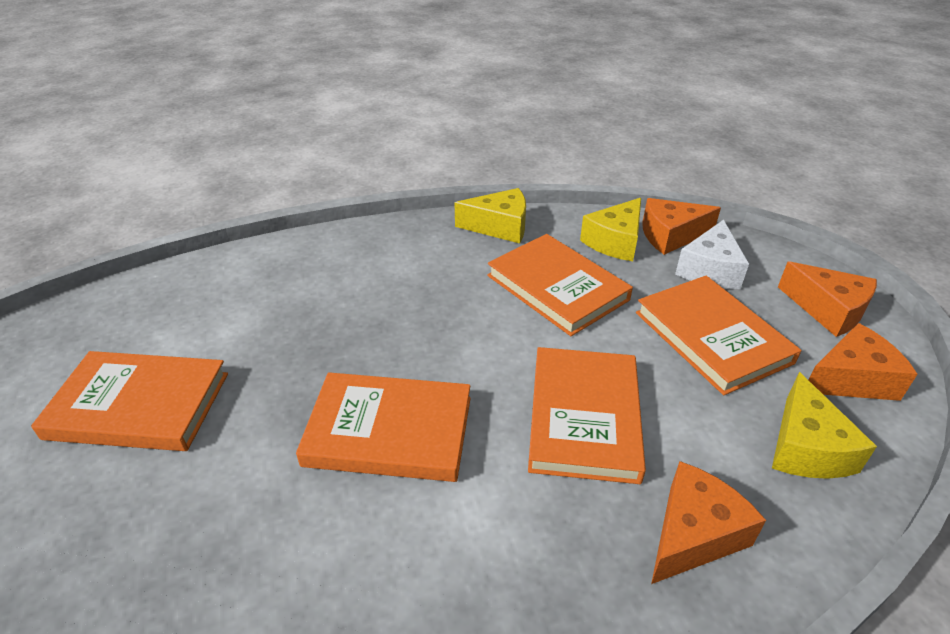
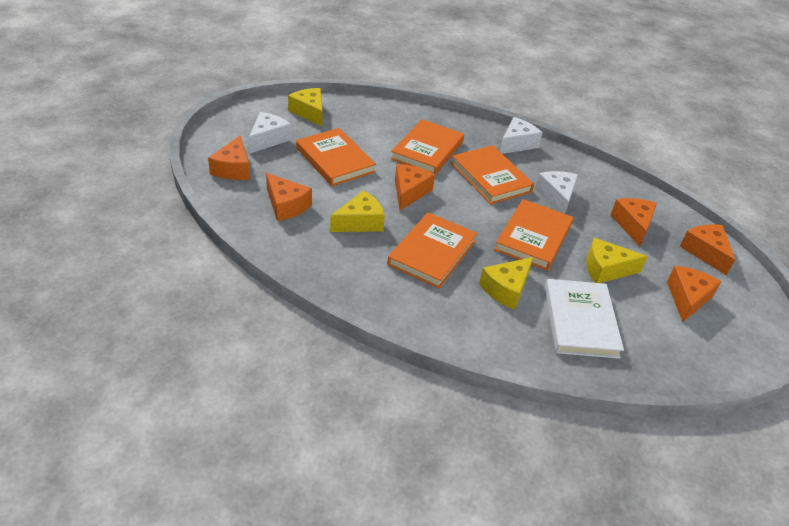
orange cheese: [642,198,721,255] [651,461,766,584] [778,262,877,337] [809,323,917,401] = 4 -> [208,135,250,180] [266,173,312,221] [395,164,435,210] [611,198,657,246] [667,266,721,322] [680,224,735,275] = 6
white book: none = 0 -> [545,279,624,359] = 1
white cheese: [675,220,749,289] = 1 -> [249,112,292,153] [500,117,542,154] [535,171,578,214] = 3
yellow cheese: [455,188,526,244] [580,198,641,261] [772,372,877,479] = 3 -> [288,88,323,127] [330,190,385,232] [479,257,533,310] [587,238,648,283] = 4

